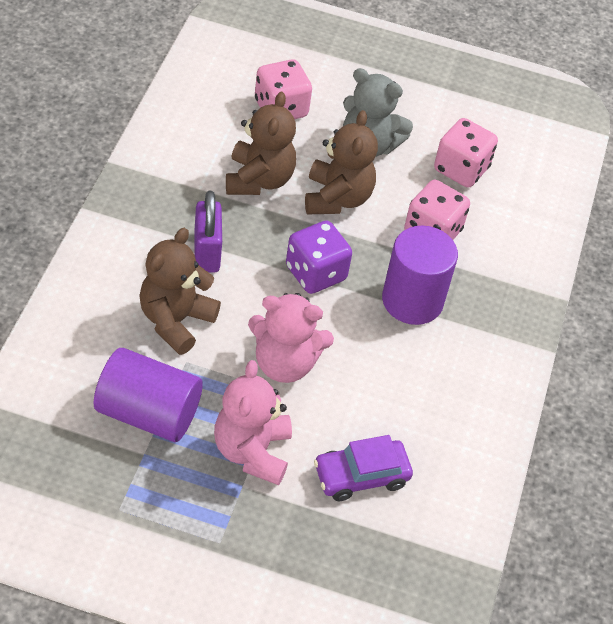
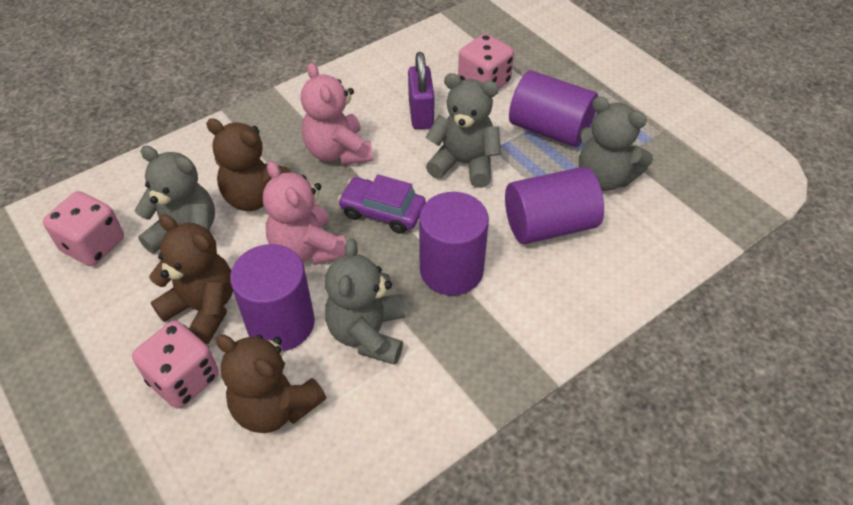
grey teddy bear: [343,68,413,157] = 1 -> [134,146,215,253] [325,238,406,365] [425,73,501,188] [579,96,653,191] = 4
purple cylinder: [94,348,203,442] [382,225,458,325] = 2 -> [230,244,315,351] [419,192,489,296] [505,167,604,244] [509,70,598,147] = 4
purple dice: [286,221,352,294] = 1 -> none = 0

